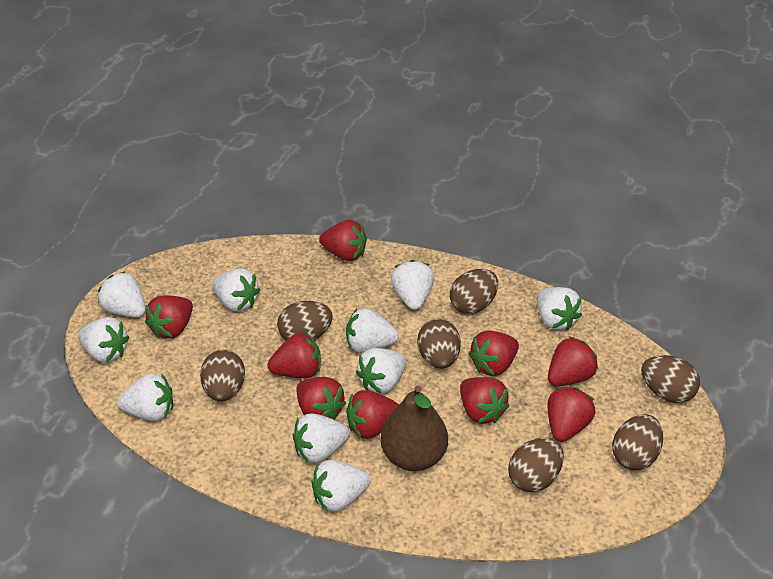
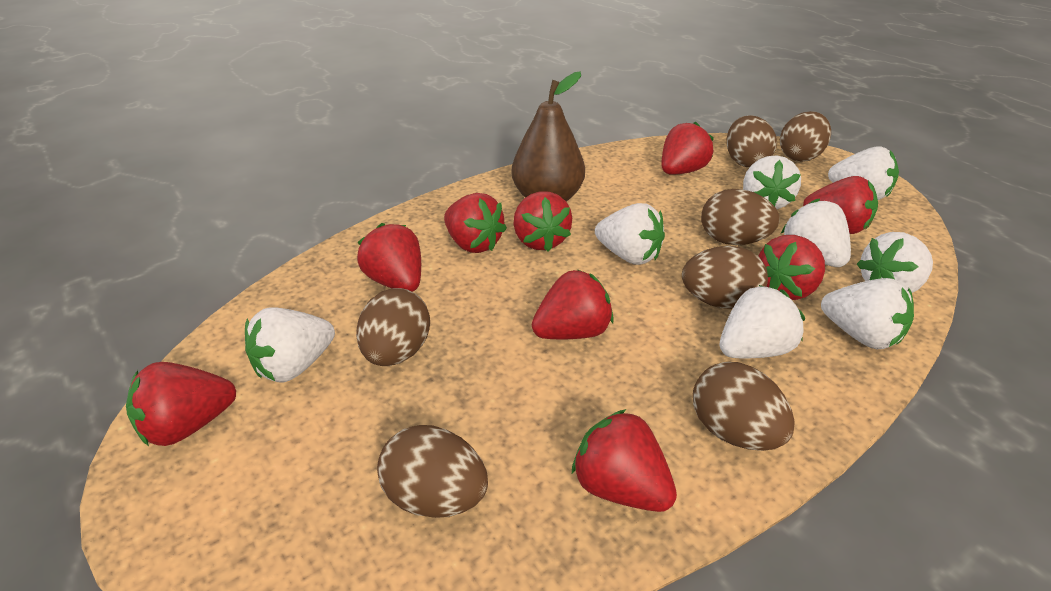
white strawberry: [78,317,129,363] [98,271,146,318] [117,373,173,421] [212,268,260,312] [293,414,350,463] [311,460,370,512] [346,308,399,353] [356,348,407,394] [391,260,434,310] [537,287,582,330] = 10 -> [245,307,335,383] [595,203,665,265] [720,285,805,358] [743,155,801,209] [781,198,851,267] [821,278,914,349] [828,146,899,200] [857,232,933,293] = 8

